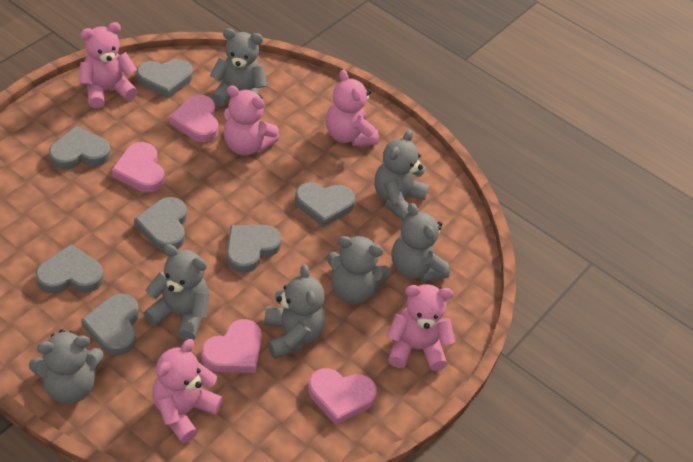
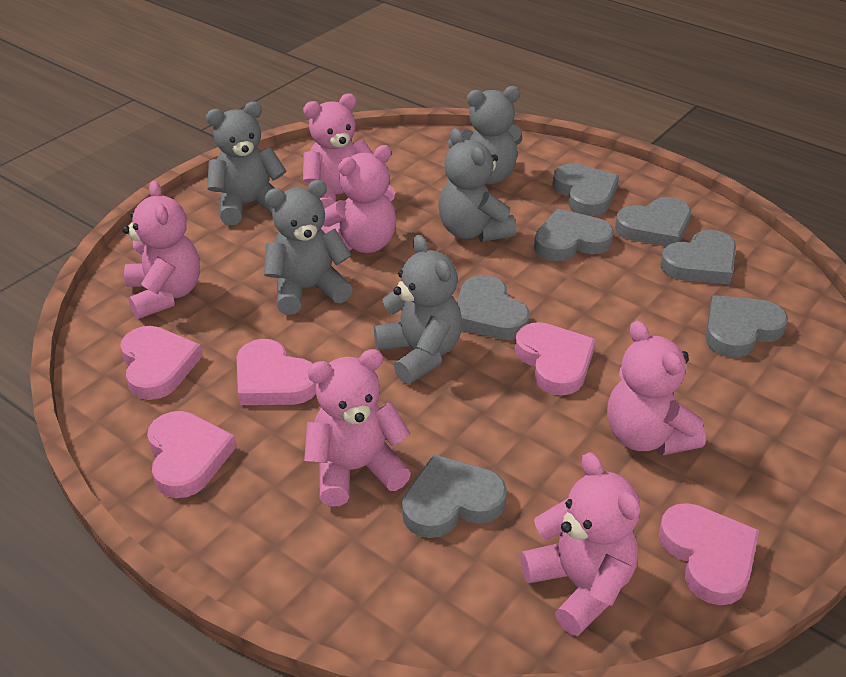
grey teddy bear: [29,329,104,404] [143,244,209,341] [210,28,267,106] [264,264,325,359] [327,235,391,304] [374,130,429,221] [392,203,450,282] = 7 -> [206,102,286,225] [264,180,353,315] [374,235,462,384] [438,128,517,242] [448,86,523,184] = 5
pink heart: [112,142,164,192] [170,95,219,142] [201,319,262,373] [308,368,377,425] = 4 -> [120,326,202,400] [147,411,236,498] [237,339,316,405] [515,322,596,395] [659,503,759,605] = 5
pink teddy bear: [80,22,138,108] [152,339,223,443] [224,85,280,155] [326,69,379,146] [387,284,455,371] = 5 -> [122,180,200,319] [303,93,373,209] [304,349,411,507] [321,145,396,253] [520,452,640,636] [607,321,706,456] = 6

